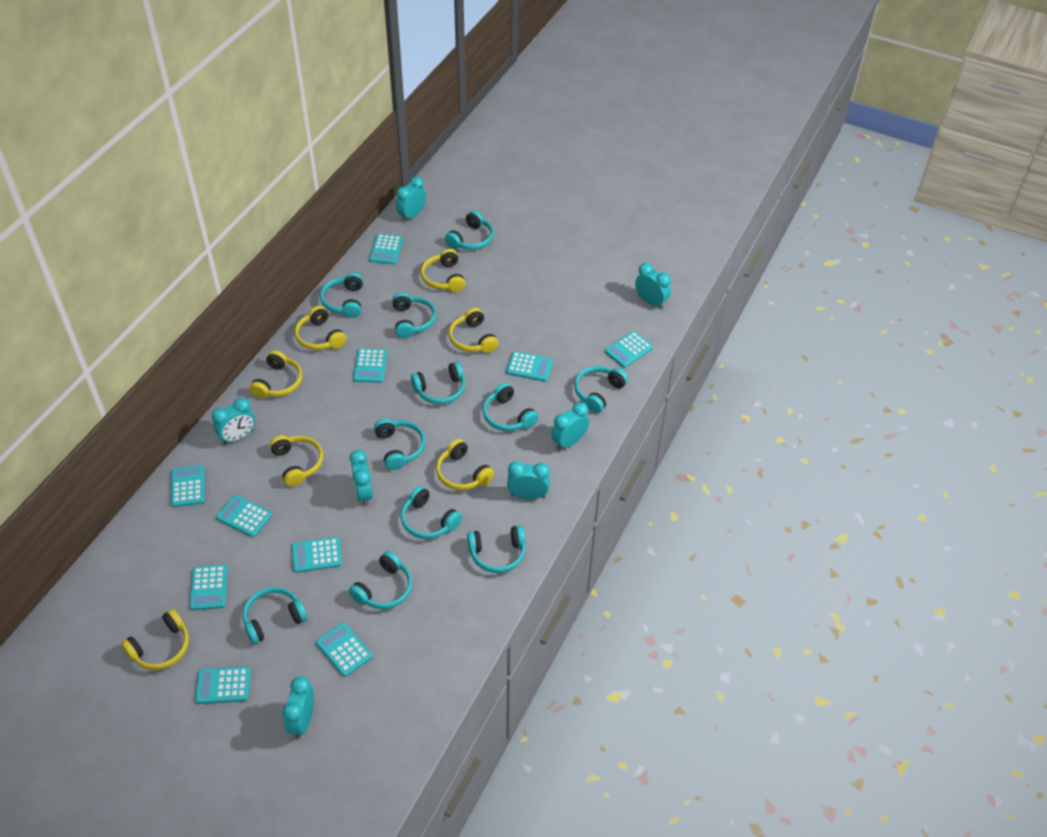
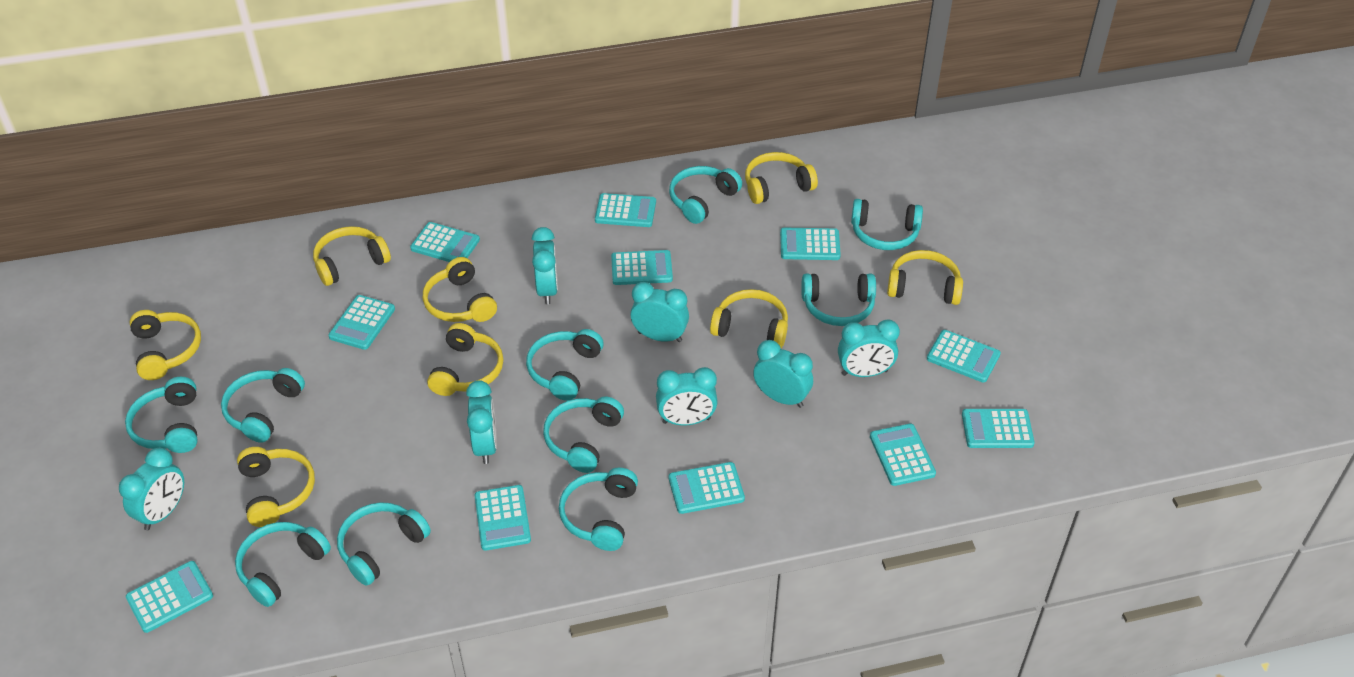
turquoise calculator: [171,465,205,507] [190,564,228,610] [195,666,251,704] [216,495,272,537] [292,537,342,573] [316,622,373,677] [353,349,387,383] [369,234,403,264] [506,351,553,382] [605,331,653,368] = 10 -> [126,561,213,633] [328,295,395,350] [410,222,480,262] [474,485,531,551] [595,193,656,227] [611,250,673,285] [669,462,745,514] [780,228,841,260] [870,424,936,486] [927,330,1001,383] [962,409,1035,448] = 11
turquoise headphones: [243,587,308,644] [320,273,363,318] [349,551,412,609] [374,418,425,470] [392,292,436,339] [401,486,462,539] [411,361,465,404] [445,210,494,250] [467,525,525,573] [483,383,538,431] [574,366,628,413] = 11 -> [125,377,198,453] [221,368,305,443] [235,522,331,607] [337,502,431,586] [526,329,604,401] [543,397,624,473] [559,468,638,551] [669,166,742,224] [801,273,876,326] [851,199,923,250] = 10
yellow headphones: [121,609,189,670] [249,350,302,399] [269,435,323,487] [295,306,346,350] [421,249,466,292] [436,439,494,490] [449,308,499,353] = 7 -> [130,310,201,380] [237,447,315,527] [313,226,391,286] [423,257,497,322] [427,323,503,396] [710,289,788,348] [745,152,818,204] [887,250,963,305] = 8

